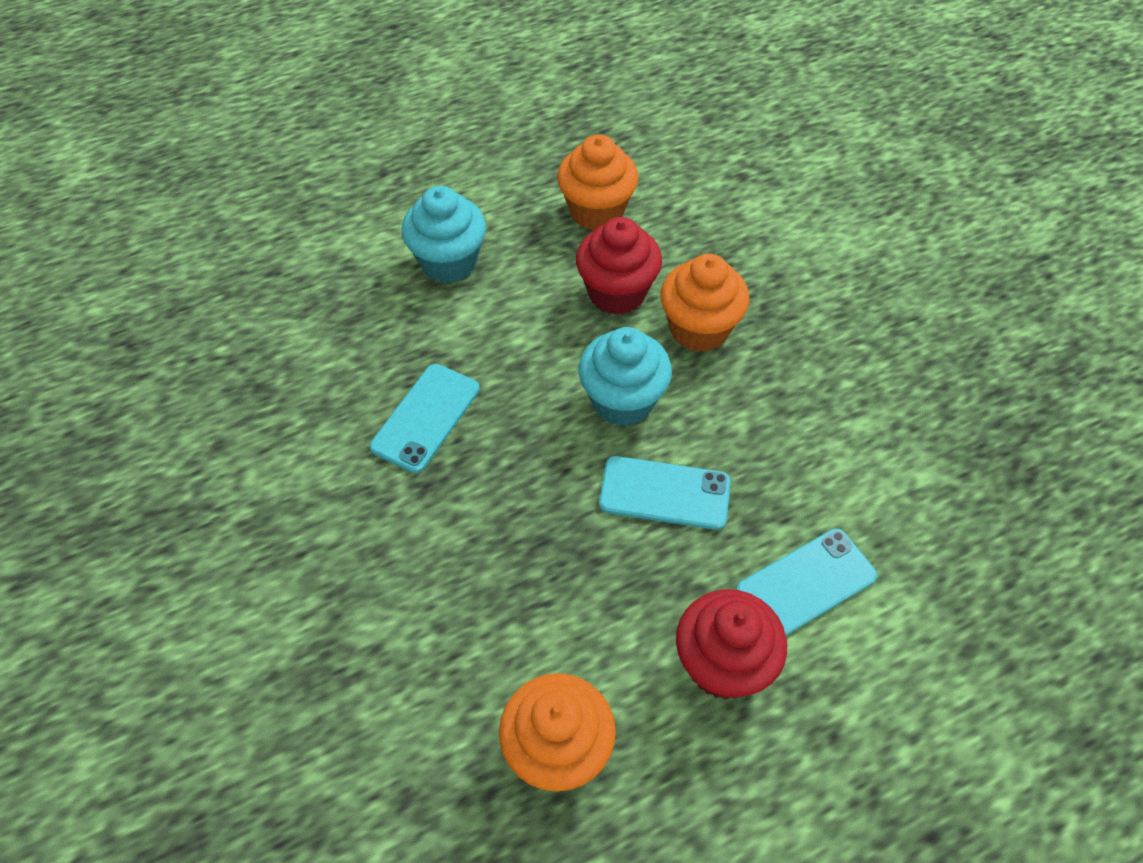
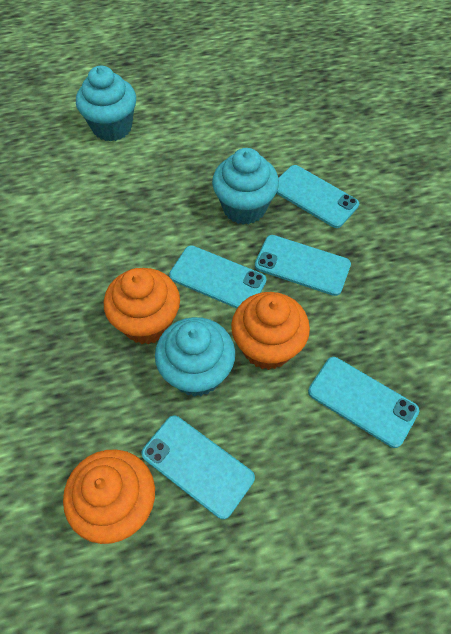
red cupcake: [576,217,662,315] [676,589,787,700] = 2 -> none = 0
turquoise cupcake: [402,186,486,283] [579,327,672,426] = 2 -> [76,66,136,142] [155,317,235,397] [212,148,279,225] = 3
turquoise phone: [370,364,480,473] [599,456,731,530] [736,529,877,636] = 3 -> [141,416,255,519] [169,245,267,308] [255,235,351,296] [276,165,359,228] [308,357,419,448] = 5

